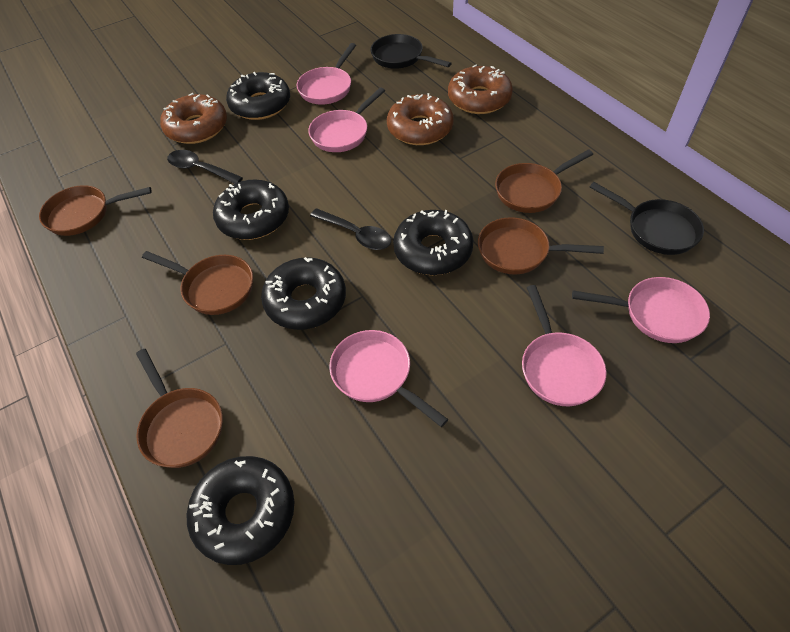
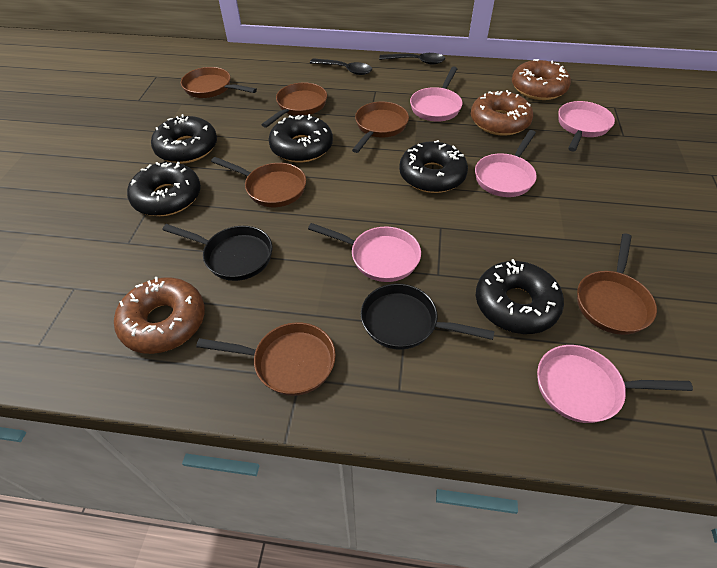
brown pan: [39,185,152,236] [136,349,223,468] [142,251,253,315] [478,217,604,275] [495,149,593,213] = 5 -> [181,67,257,98] [196,322,336,396] [211,157,306,207] [261,83,327,128] [352,102,409,153] [577,233,657,335] = 6

